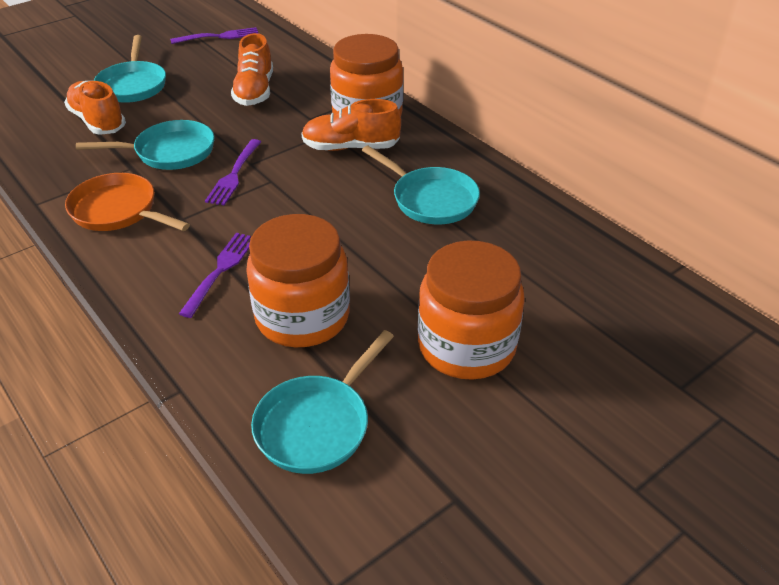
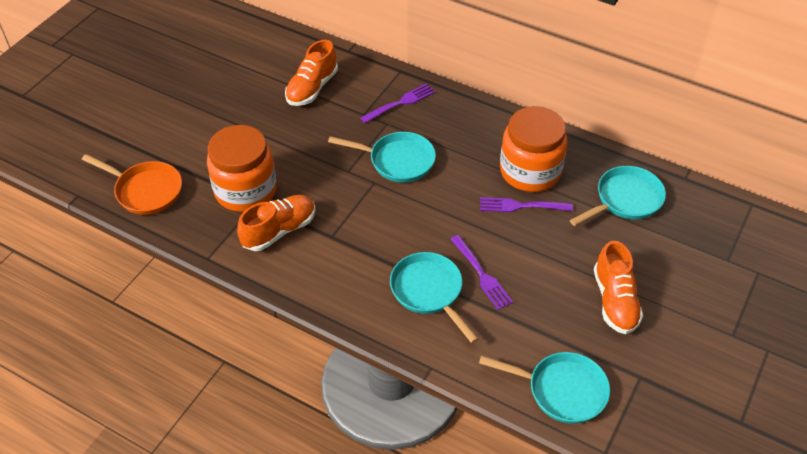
orange jar: [246,214,350,347] [330,34,403,116] [418,240,525,380] = 3 -> [207,125,277,212] [500,106,568,192] = 2

